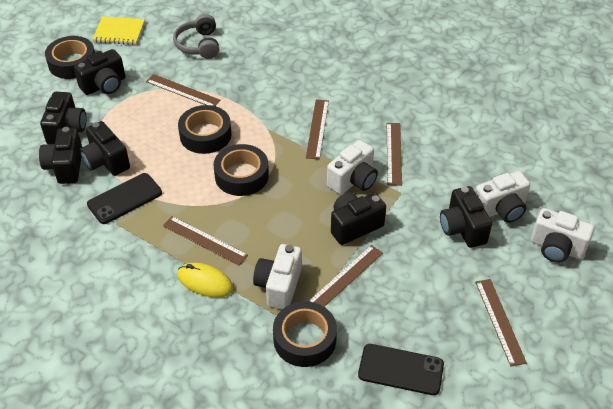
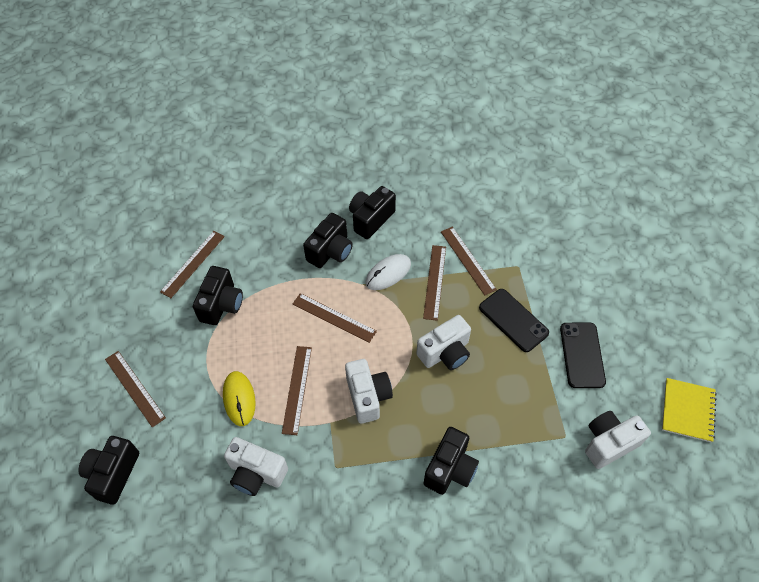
black camera: [39,127,82,184] [40,92,87,144] [74,49,125,95] [80,121,130,176] [331,192,386,245] [440,186,492,248] = 6 -> [78,436,139,505] [193,266,243,325] [303,213,353,268] [349,186,396,239] [424,427,479,495] = 5
black tape: [45,36,95,79] [178,105,232,154] [213,144,269,196] [273,301,337,367] = 4 -> none = 0
grey headphones: [173,14,219,59] = 1 -> none = 0
white mouse: none = 0 -> [365,254,411,290] = 1

